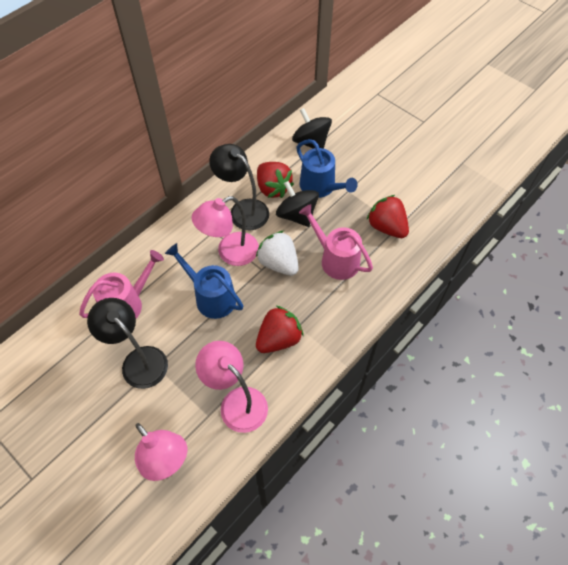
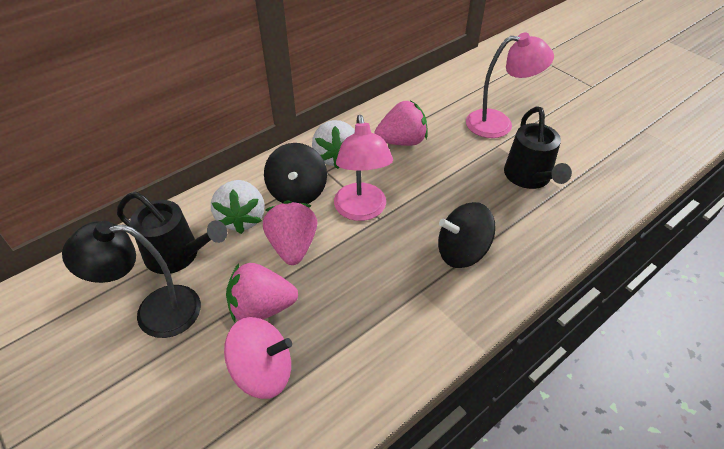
black lamp: [87,298,168,389] [209,144,269,230] = 2 -> [62,221,201,338] = 1
black watering can: none = 0 -> [117,192,227,274] [504,107,572,189] = 2
blue watering can: [165,243,243,319] [296,139,358,198] = 2 -> none = 0
pink lamp: [135,423,187,481] [192,196,259,266] [195,341,268,433] = 3 -> [334,115,393,221] [466,32,554,138] = 2
pink spinning top: none = 0 -> [224,317,292,399] = 1
pink strawberry: none = 0 -> [226,263,298,322] [263,201,317,265] [374,100,427,146] = 3
pink watering can: [79,250,164,318] [299,204,373,280] = 2 -> none = 0
red strawberry: [256,306,304,353] [257,162,294,198] [367,195,409,238] = 3 -> none = 0
white strawberry: [256,231,299,276] = 1 -> [211,180,264,234] [312,120,355,169] = 2

